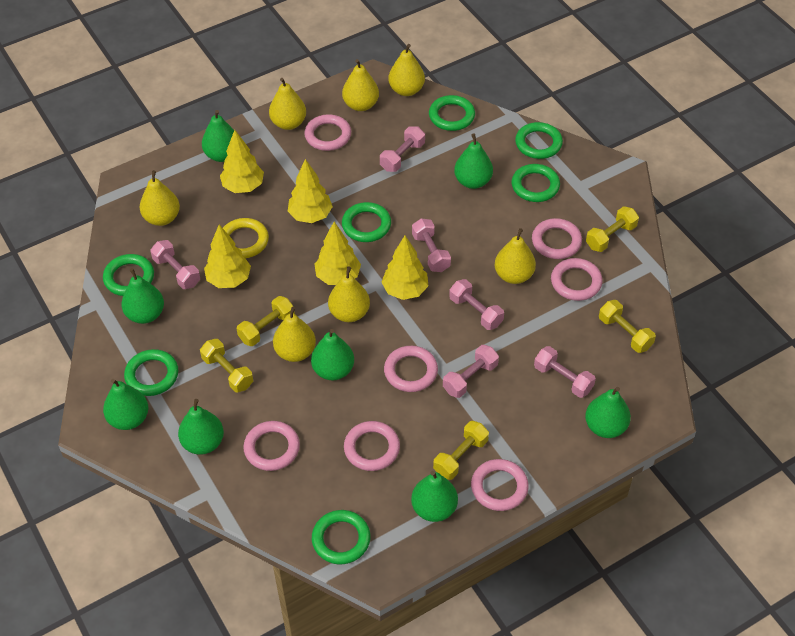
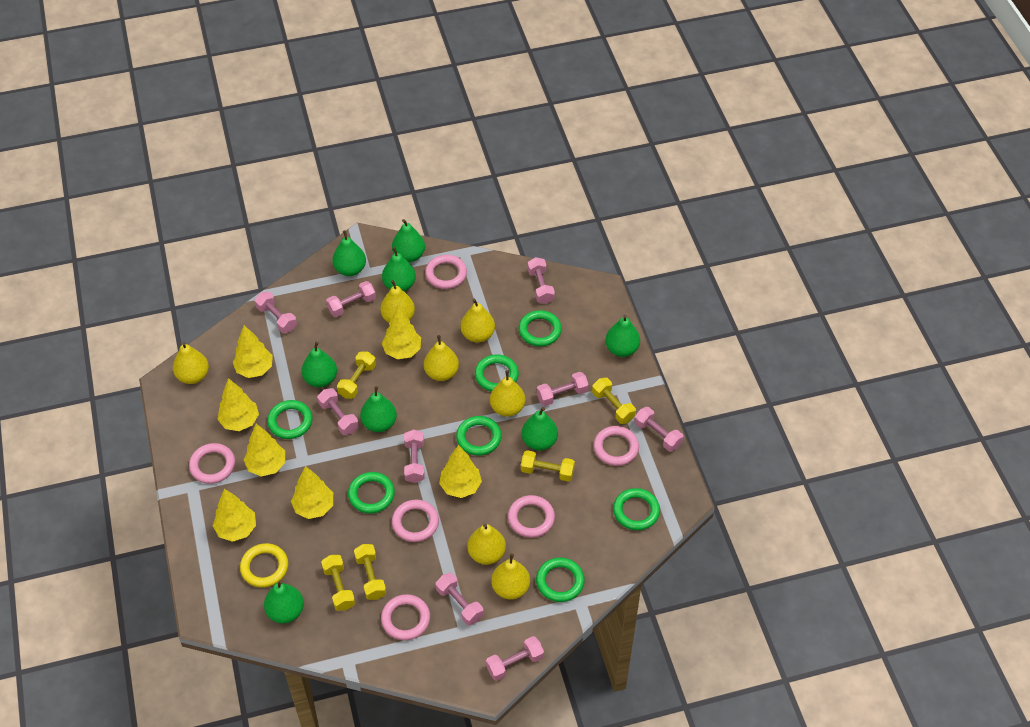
pink dumbbell: [150,240,200,289] [380,126,425,172] [412,219,451,272] [443,345,499,398] [449,279,504,330] [534,346,596,398] = 6 -> [255,292,297,333] [317,388,359,435] [326,281,376,317] [404,429,424,483] [436,573,484,625] [486,636,544,681] [528,257,555,304] [537,372,589,406] [634,407,684,452] = 9
pink ring: [243,421,300,471] [304,114,351,151] [344,421,400,471] [384,346,438,392] [471,459,529,511] [532,218,582,259] [551,258,603,301] = 7 -> [189,443,235,484] [381,594,430,640] [392,500,439,542] [425,255,467,289] [508,495,555,538] [594,426,639,466] = 6
yellow tree: [204,225,251,288] [220,130,264,193] [288,159,333,223] [314,222,361,285] [381,235,428,300] = 5 -> [213,489,256,542] [217,378,259,431] [233,325,273,378] [244,424,285,477] [291,466,333,519] [382,307,421,359] [439,445,482,498] = 7

